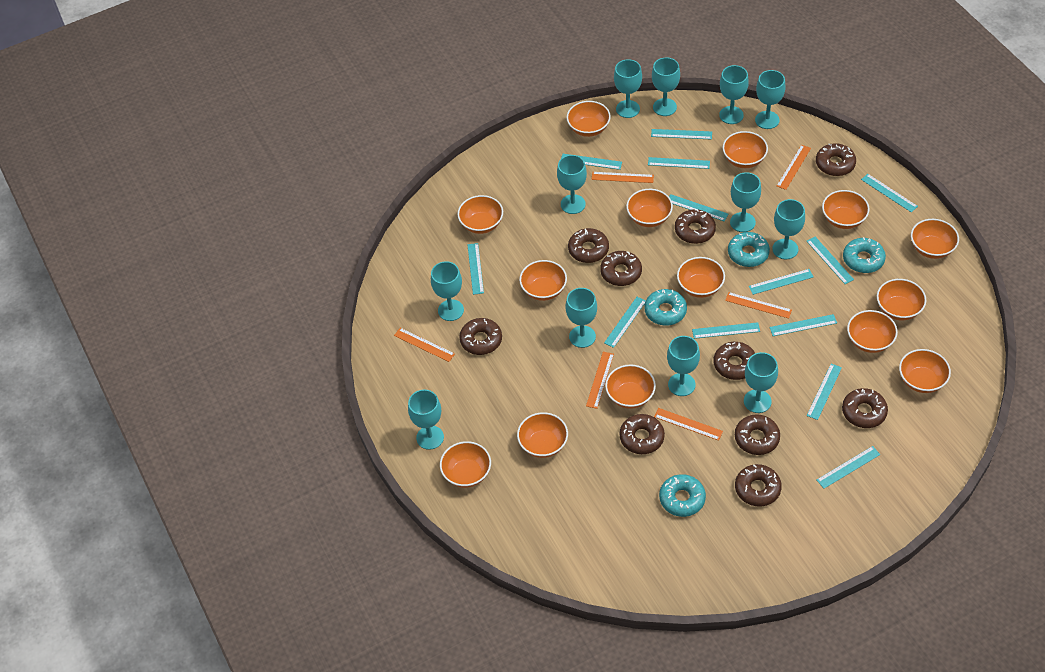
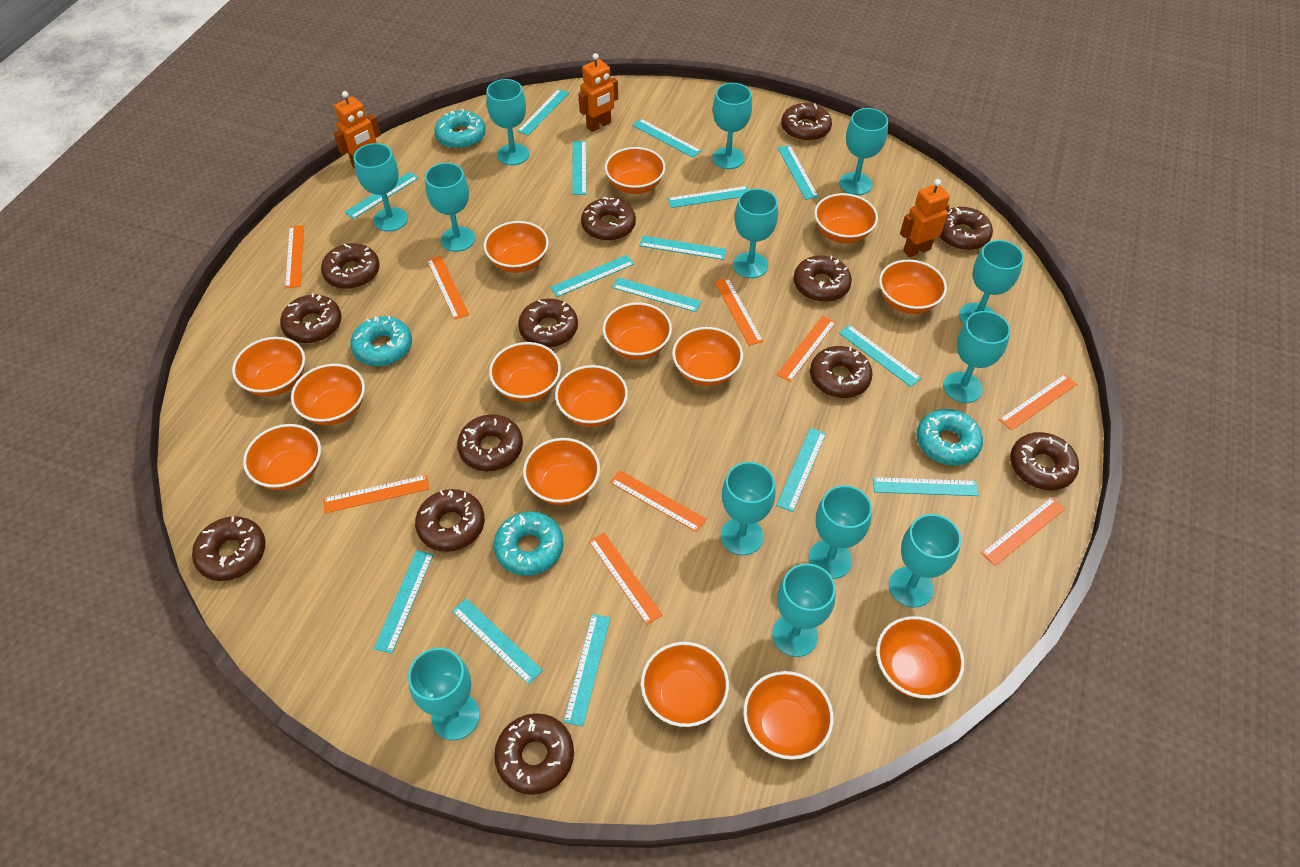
brown donut: [459,318,502,355] [568,228,609,263] [600,251,642,286] [619,414,665,454] [675,209,716,244] [714,342,755,380] [735,414,780,455] [735,464,782,507] [816,143,856,176] [842,388,888,428] = 10 -> [192,516,266,581] [280,293,342,343] [321,243,380,289] [415,489,485,552] [457,414,523,471] [494,713,574,795] [518,299,578,348] [581,197,636,241] [781,103,832,141] [794,256,852,302] [810,346,873,398] [940,207,993,250] [1010,432,1079,490] = 13
orange bowl: [440,441,491,488] [457,195,503,234] [517,412,568,458] [519,260,567,301] [566,101,611,137] [605,364,656,409] [626,189,673,227] [677,257,725,298] [723,131,768,168] [822,190,870,229] [847,310,898,353] [877,279,927,320] [899,349,951,393] [911,219,959,259] = 14 -> [232,337,305,397] [243,424,321,490] [291,364,365,425] [484,221,549,273] [489,342,561,402] [523,438,600,505] [555,365,628,427] [603,302,672,360] [605,147,665,194] [641,642,729,727] [672,327,743,386] [743,671,834,760] [814,193,878,243] [876,616,964,699] [879,260,947,314] = 15
orange robot: none = 0 -> [334,91,381,168] [578,53,618,132] [900,179,950,257] = 3
orange ruler: [394,328,455,362] [586,352,614,409] [592,172,654,183] [654,408,723,441] [725,292,792,319] [777,145,811,190] = 6 -> [285,225,304,288] [323,475,429,513] [427,256,469,320] [589,533,663,625] [610,470,706,532] [714,278,763,346] [777,316,836,382] [981,497,1065,566] [999,374,1077,431] = 9
turquoise goblet: [408,390,444,450] [431,261,464,321] [557,155,587,214] [566,288,597,348] [614,59,642,118] [652,58,680,116] [667,336,700,396] [719,65,749,124] [730,172,761,232] [744,352,778,413] [755,70,786,129] [772,199,805,259] = 12 -> [354,143,408,231] [408,648,480,740] [425,163,475,252] [486,79,529,165] [712,83,752,169] [721,462,775,555] [733,189,778,278] [772,563,836,657] [808,485,872,579] [839,108,888,195] [889,514,961,608] [943,311,1010,403] [959,240,1024,324] = 13
turquoise ruler: [467,243,484,295] [561,154,622,170] [604,297,646,348] [648,157,710,169] [651,129,712,139] [669,194,728,222] [692,322,760,339] [749,269,814,295] [770,314,837,336] [807,237,854,284] [807,364,842,420] [817,446,880,489] [861,174,918,212] = 13 -> [344,172,418,219] [374,550,434,654] [452,598,543,684] [517,89,569,135] [550,255,634,297] [563,614,611,726] [572,141,587,195] [612,277,701,312] [632,119,701,158] [639,236,727,260] [668,186,749,208] [776,428,826,512] [778,145,819,200] [839,325,921,387] [873,477,979,496] = 15

